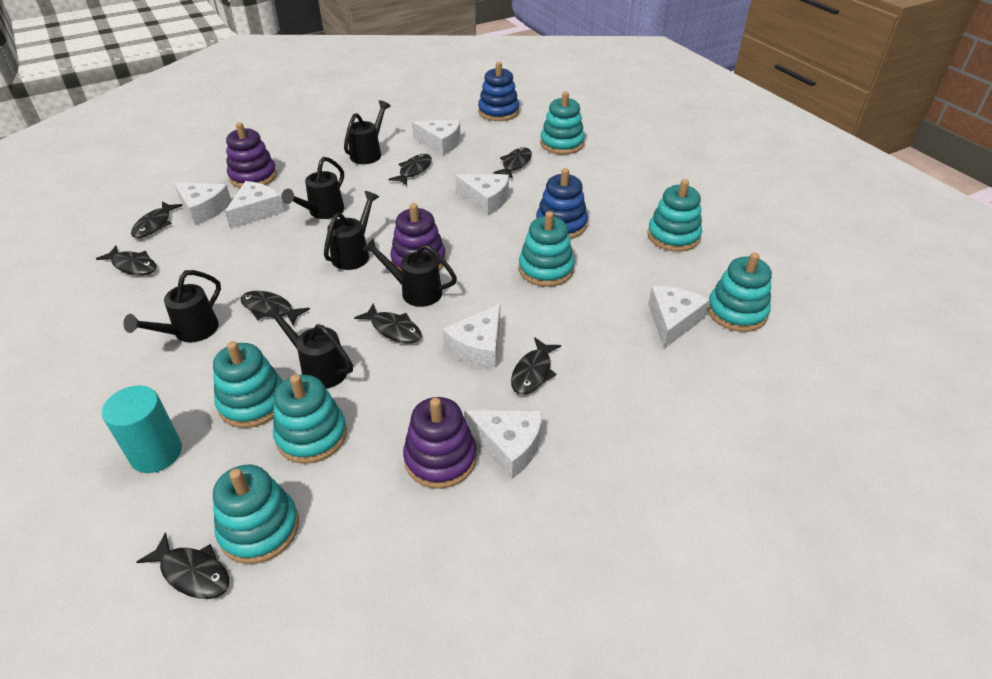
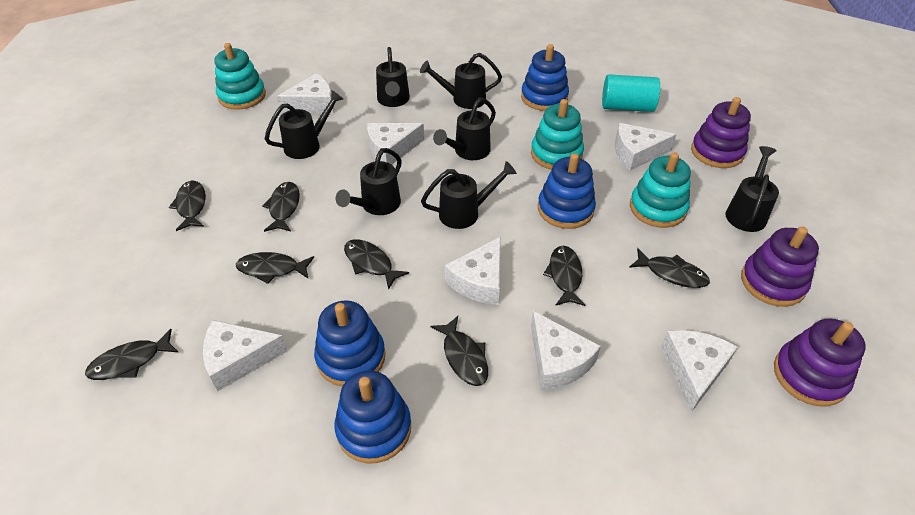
black watering can: [123,270,221,342] [264,304,353,389] [281,157,345,219] [324,191,379,270] [344,100,391,164] [362,238,457,307] = 6 -> [265,90,343,159] [336,148,402,215] [376,47,410,107] [420,53,502,109] [421,161,517,229] [433,97,496,160] [726,146,779,232] = 7
blue stacking toy: [478,62,519,121] [536,168,588,239] = 2 -> [314,300,386,387] [334,370,411,463] [521,44,569,111] [538,153,596,229] = 4
turquoise stacking toy: [213,341,283,428] [213,465,299,564] [273,374,347,464] [519,211,574,287] [540,92,585,155] [647,179,702,252] [707,253,772,332] = 7 -> [215,43,266,110] [531,99,584,170] [630,152,691,228] = 3

